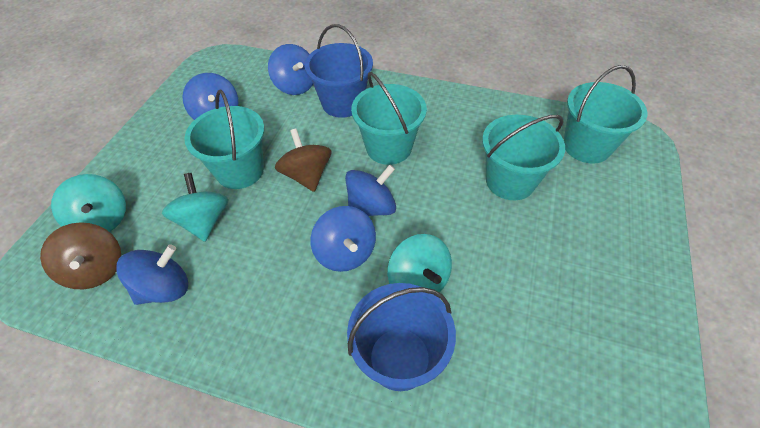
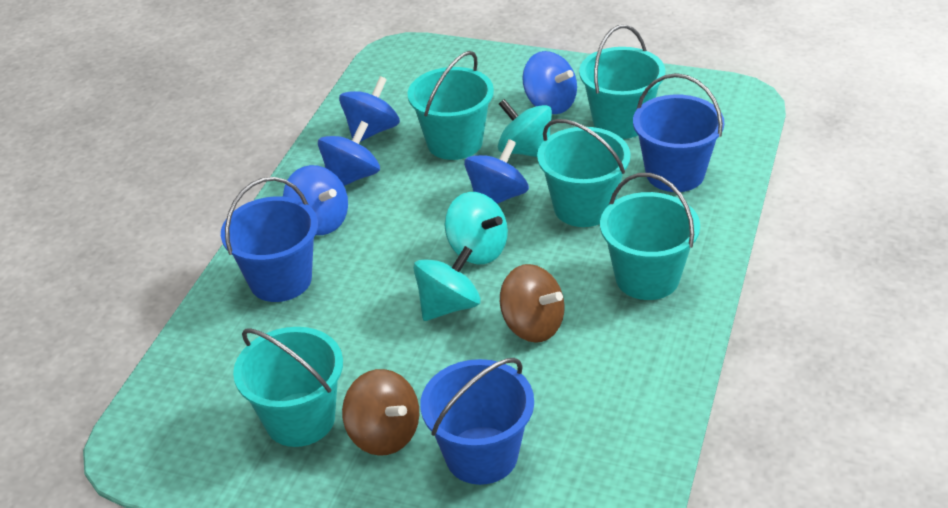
blue bucket: [304,24,373,118] [347,283,456,391] = 2 -> [221,177,318,302] [420,358,534,485] [633,73,724,192] = 3
turquoise bucket: [184,89,265,189] [351,72,427,165] [482,115,565,200] [564,65,647,163] = 4 -> [233,327,343,447] [408,51,494,160] [537,119,631,227] [579,25,665,139] [600,173,700,300] = 5

